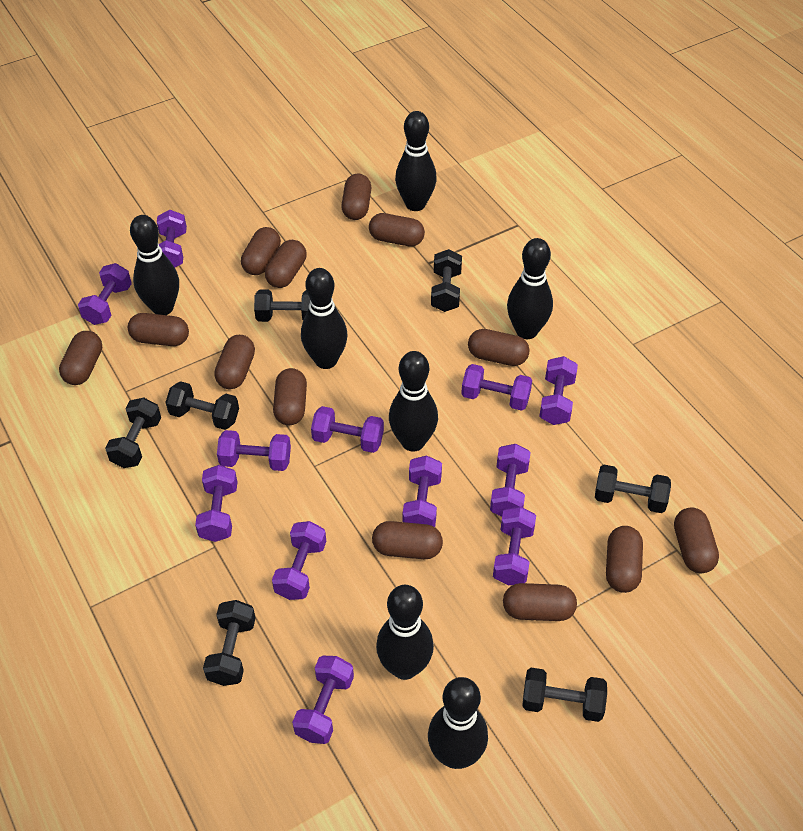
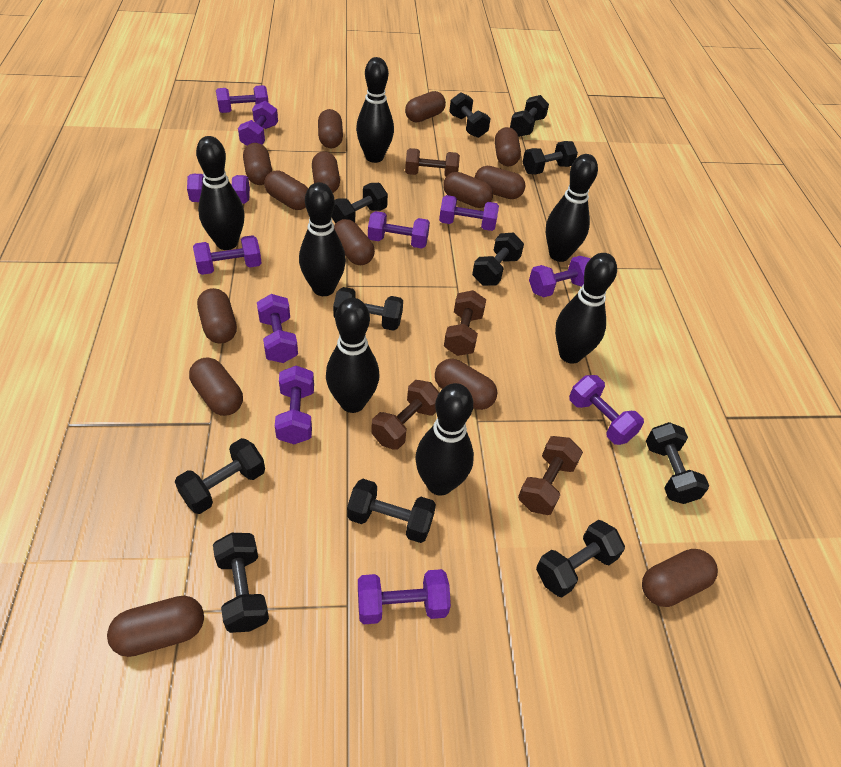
black dumbbell: [105,398,161,468] [166,381,239,430] [203,600,256,686] [254,289,310,322] [431,249,462,312] [522,668,607,722] [595,465,671,513] = 7 -> [175,438,265,514] [213,533,269,633] [332,183,388,223] [333,287,403,331] [347,479,436,543] [449,92,491,138] [472,232,524,286] [510,95,549,137] [522,141,578,174] [536,520,625,597] [646,422,709,504] = 11
brown capsule: [59,331,102,385] [128,313,189,346] [214,335,255,389] [241,227,281,275] [265,240,307,288] [273,368,307,425] [341,174,371,220] [369,213,425,247] [372,521,443,559] [468,329,530,366] [503,583,577,621] [606,526,643,593] [674,507,719,573] = 13 -> [107,596,204,657] [189,357,243,416] [197,288,237,343] [243,143,272,185] [264,171,308,210] [312,151,340,193] [318,109,343,148] [334,219,375,265] [405,91,446,122] [435,359,497,410] [443,172,493,208] [475,166,525,199] [495,127,521,166] [642,549,718,607] = 14
brown dumbbell: none = 0 -> [371,380,439,450] [405,148,460,177] [444,290,486,356] [518,436,583,515] = 4
purple dumbbell: [78,263,132,325] [157,210,187,267] [195,465,237,542] [217,430,291,471] [272,521,326,600] [292,656,354,744] [311,406,384,453] [403,455,442,527] [461,364,532,411] [490,444,531,517] [493,507,536,585] [539,356,578,425] = 12 -> [187,174,250,204] [193,235,262,275] [216,85,269,113] [238,101,278,146] [257,294,298,363] [275,365,314,444] [358,569,451,624] [368,211,430,249] [439,195,499,231] [529,256,590,297] [569,375,644,445] = 11

